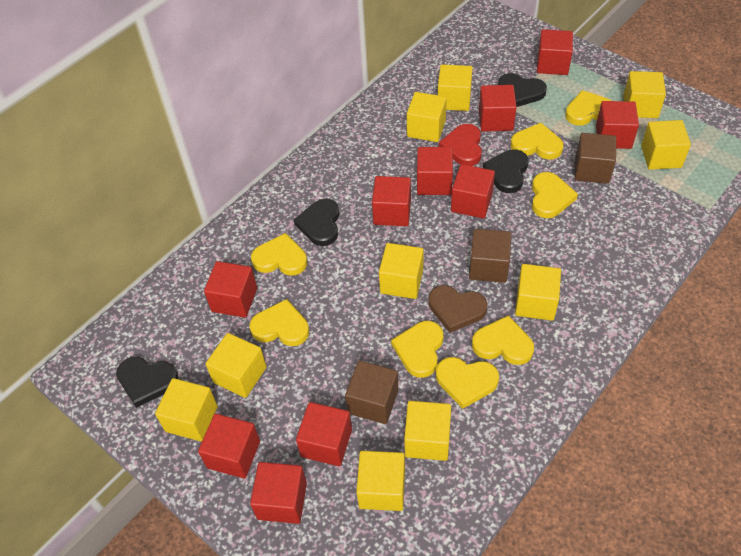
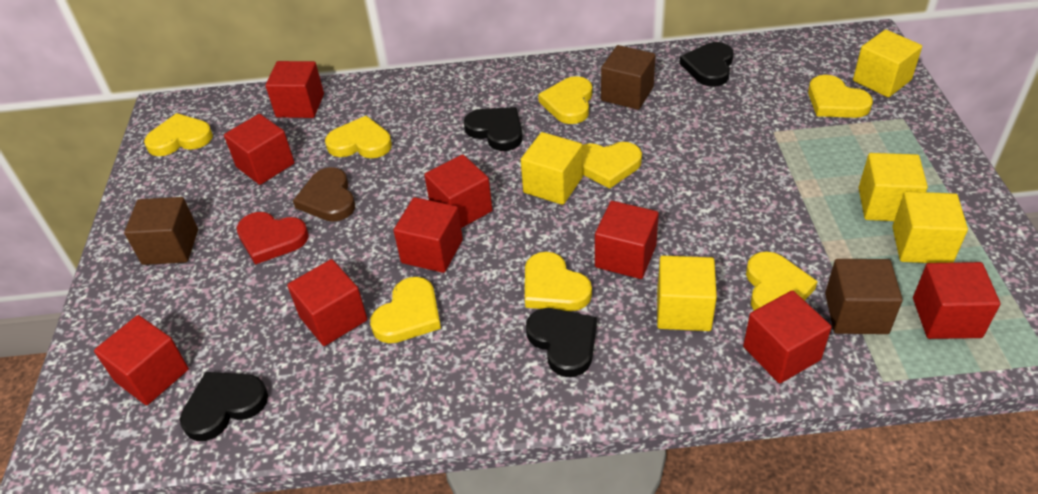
red cube: [198,414,260,479] [204,261,257,318] [250,462,307,524] [296,402,352,466] [372,176,411,226] [417,147,453,195] [451,164,495,219] [479,85,517,132] [537,29,573,75] [596,101,639,149] = 10 -> [94,315,189,405] [224,114,294,185] [265,61,324,118] [287,259,367,346] [393,197,463,273] [424,154,492,228] [595,201,659,279] [743,290,832,383] [913,262,1000,339] = 9
yellow cube: [155,378,218,441] [206,333,266,398] [356,451,405,511] [379,243,424,299] [404,401,451,461] [407,92,447,142] [438,64,473,111] [515,264,561,321] [623,71,666,118] [641,120,691,170] = 10 -> [521,132,583,205] [657,256,717,331] [853,30,922,97] [858,153,928,221] [892,192,968,263] = 5

